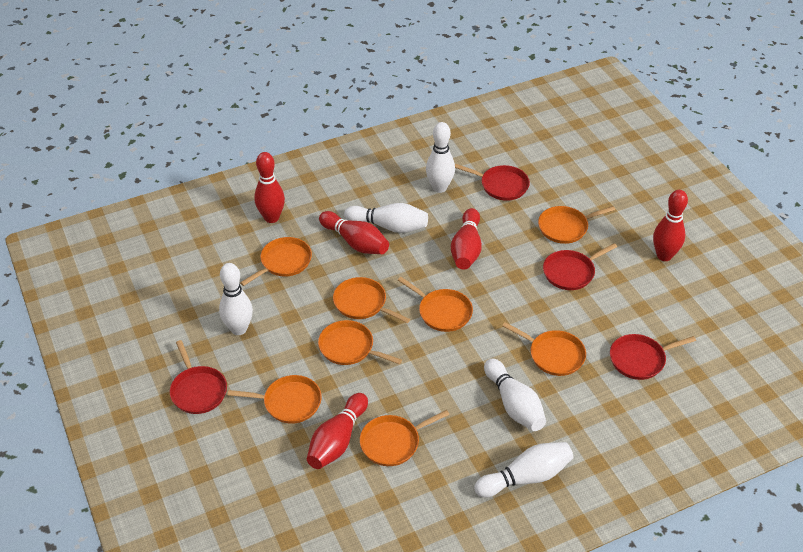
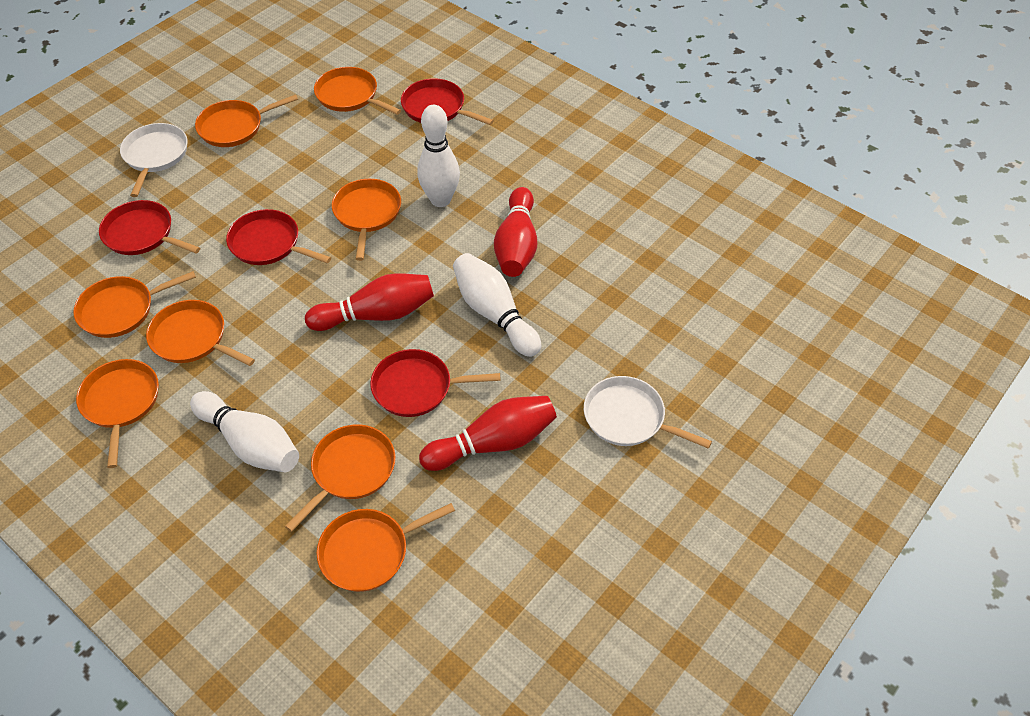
red bowling pin: [254,152,285,223] [307,393,368,469] [319,211,389,254] [451,208,482,270] [653,190,688,261] = 5 -> [305,273,434,331] [419,396,557,471] [494,187,537,277] = 3
white bowling pin: [219,263,253,335] [344,203,428,233] [426,122,455,193] [474,442,574,498] [484,359,546,431] = 5 -> [190,391,299,472] [417,105,460,207] [453,253,541,357] = 3
white pan: none = 0 -> [120,123,188,197] [584,376,712,449] = 2

